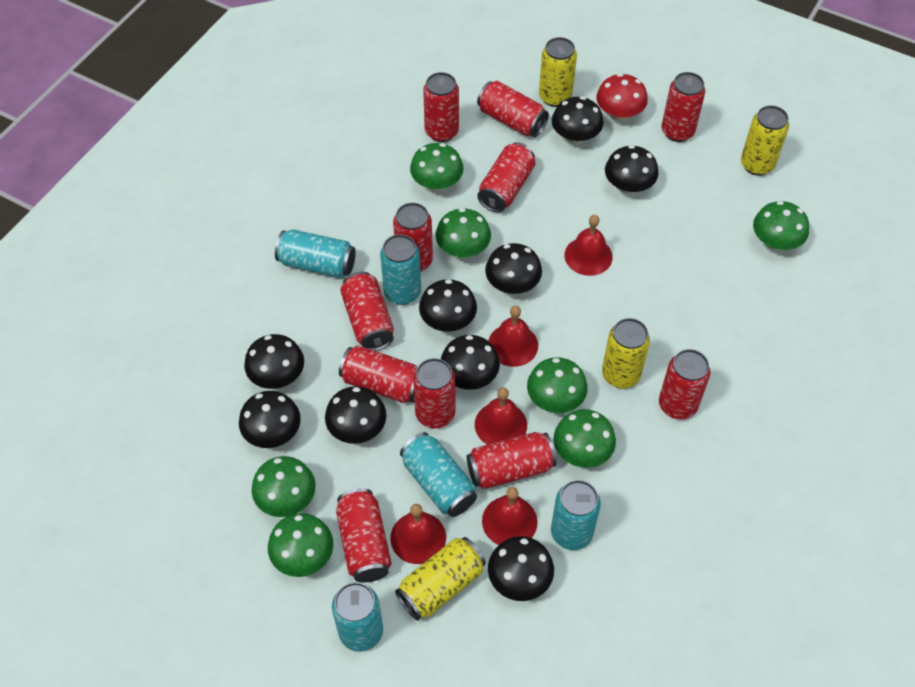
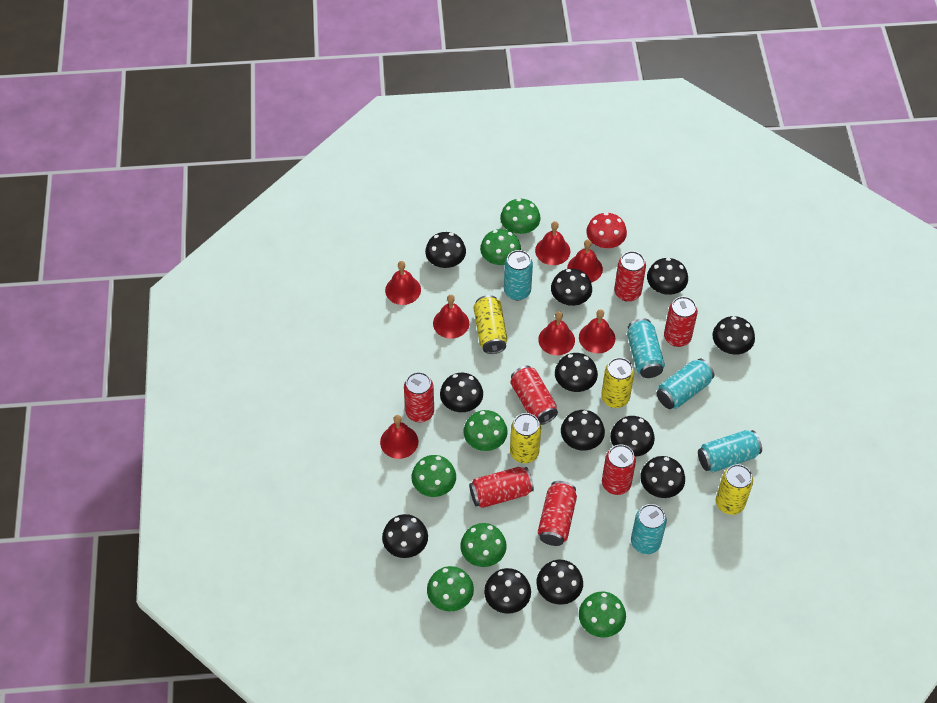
black mushroom: [239,391,301,448] [244,334,304,389] [325,386,386,444] [419,279,477,332] [441,335,500,390] [485,243,542,294] [488,536,554,601] [552,96,604,144] [605,145,658,194] = 9 -> [382,514,428,558] [425,232,466,268] [440,373,483,412] [484,568,531,614] [536,560,583,605] [551,269,592,306] [555,353,598,392] [561,410,605,451] [610,416,655,457] [640,456,685,498] [647,258,688,295] [712,316,755,355] = 12
red bell: [390,504,446,564] [475,387,527,445] [482,487,537,545] [488,306,538,367] [564,215,613,276] = 5 -> [380,415,418,459] [385,261,421,305] [433,295,469,339] [535,221,570,265] [538,311,575,355] [567,239,603,283] [579,309,615,353] = 7
red can: [336,488,392,583] [339,345,418,403] [340,271,394,351] [393,203,433,272] [413,358,455,429] [423,72,459,142] [467,432,556,489] [477,81,549,137] [478,142,535,212] [659,349,711,419] [662,72,705,142] = 11 -> [404,372,434,422] [469,467,534,508] [510,366,558,425] [538,481,577,546] [602,444,636,495] [614,251,646,302] [664,296,698,347] = 7

